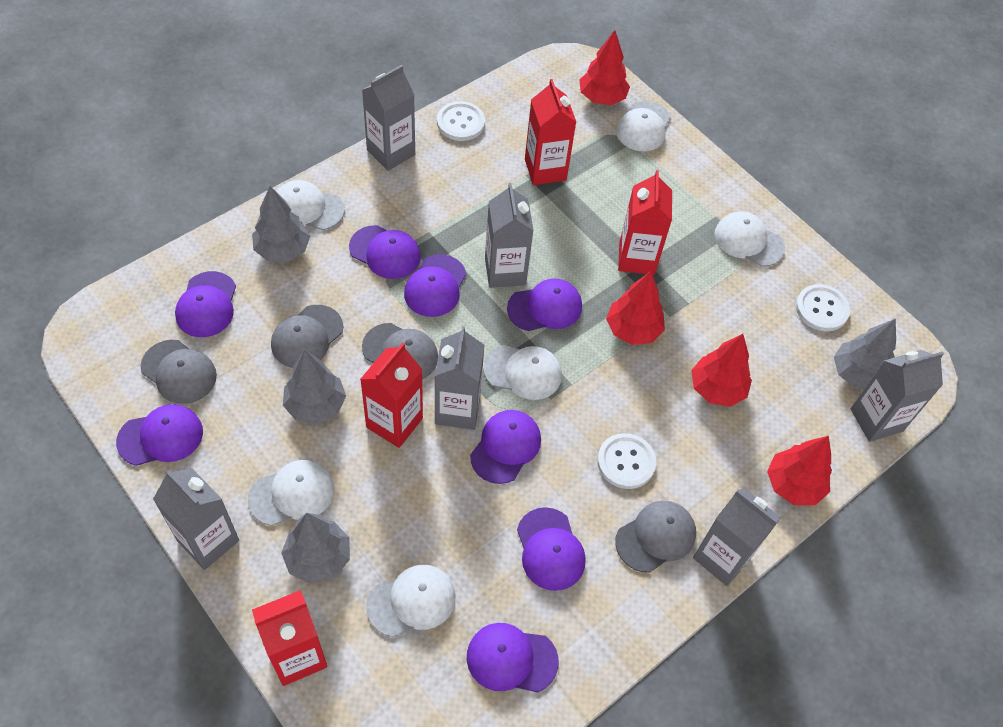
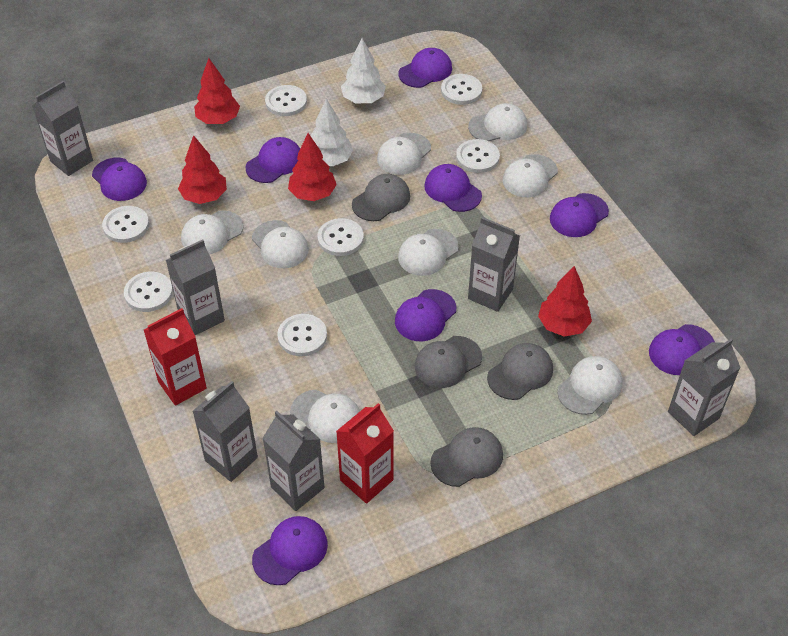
grey tree: [252,186,310,262] [281,513,350,584] [283,350,346,424] [834,319,896,389] = 4 -> none = 0
red carton: [252,590,327,686] [360,343,423,448] [525,79,576,185] [618,170,672,275] = 4 -> [144,308,207,406] [336,403,394,504] = 2
white button: [437,101,485,141] [597,433,656,489] [796,284,850,332] = 3 -> [102,206,149,243] [124,272,173,312] [265,85,307,116] [277,314,327,356] [317,218,364,256] [441,74,482,105] [456,139,500,173] = 7
white cap: [248,460,334,526] [277,180,345,230] [366,565,455,637] [483,345,562,400] [616,101,671,151] [714,211,785,267] = 6 -> [181,211,244,254] [252,220,309,268] [290,390,360,443] [377,133,431,175] [398,229,459,276] [468,103,527,141] [503,154,558,197] [557,356,622,415] = 8
white tree: none = 0 -> [311,99,353,166] [341,38,386,103] = 2

